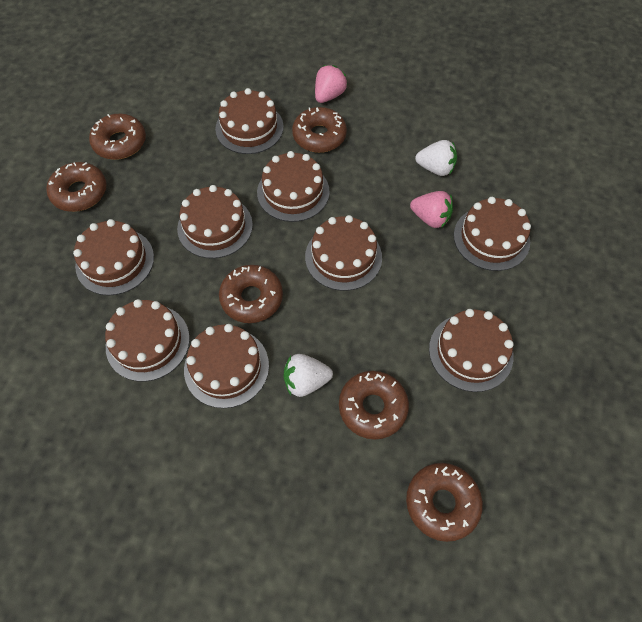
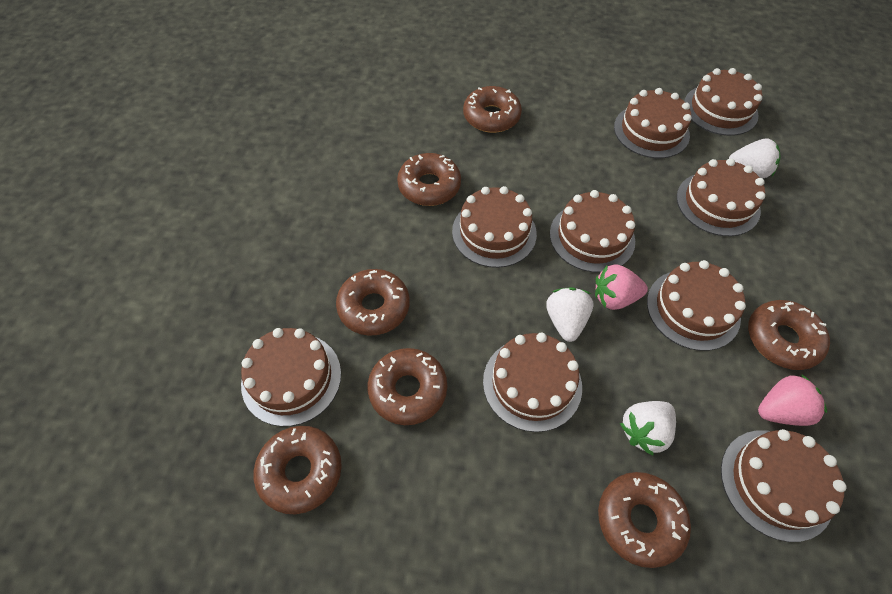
brown donut: [46,162,107,212] [89,114,146,160] [219,265,283,323] [292,107,347,153] [339,371,409,439] [406,463,483,542] = 6 -> [254,426,342,514] [336,269,410,336] [368,348,447,425] [397,153,461,206] [463,86,522,133] [598,472,691,568] [748,300,830,370] = 7
white strawberry: [284,354,333,397] [415,140,457,176] = 2 -> [546,287,593,342] [620,401,676,456] [729,138,781,178] = 3

